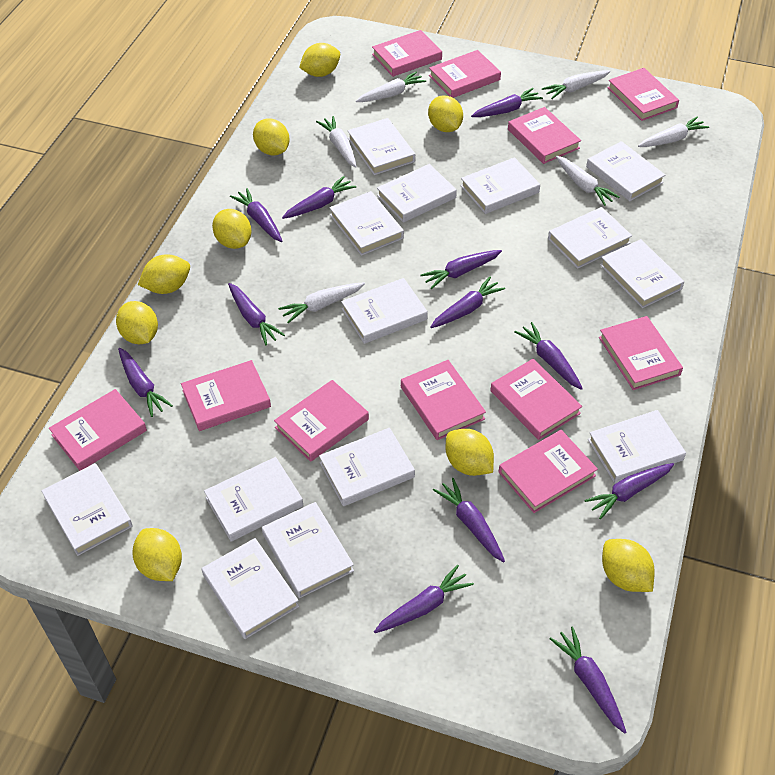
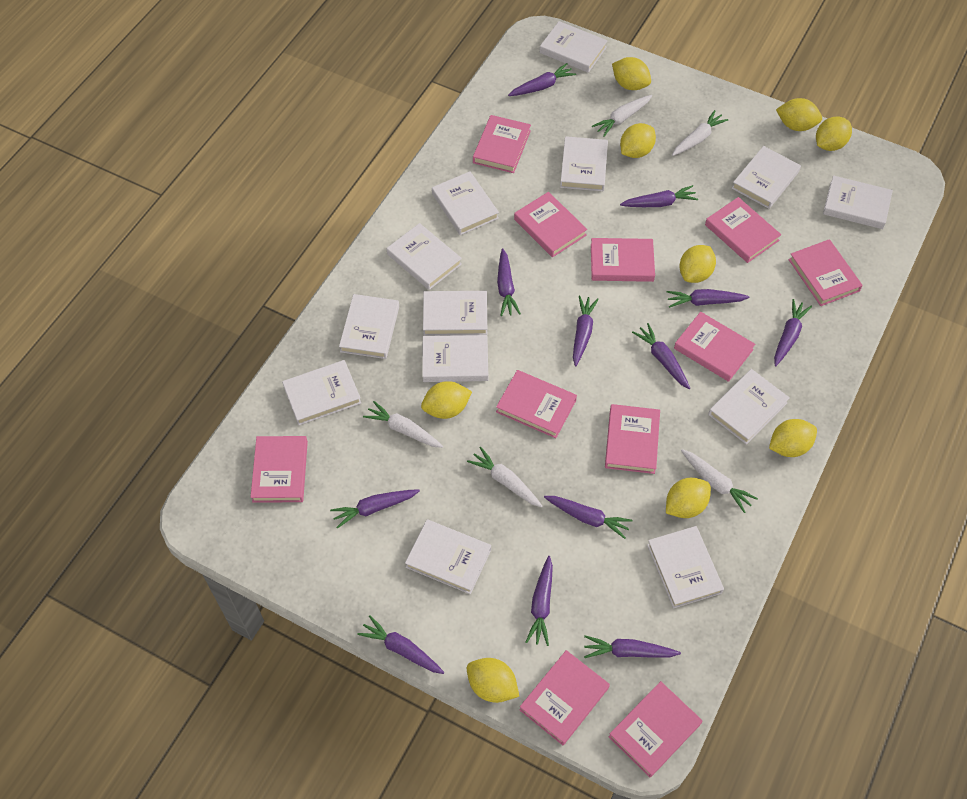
white book: [41,463,133,556] [202,538,299,639] [204,457,303,542] [262,502,354,598] [319,428,415,506] [329,191,404,256] [341,278,428,344] [348,118,415,175] [377,164,457,223] [461,157,540,214] [548,207,632,269] [586,141,665,201] [588,410,686,484] [600,239,684,308] = 14 -> [282,360,361,425] [339,294,399,359] [387,223,462,290] [405,519,491,594] [422,335,488,382] [423,291,487,336] [432,171,499,235] [540,21,608,73] [560,136,608,191] [647,526,724,609] [708,369,790,445] [732,146,801,209] [823,175,893,229] = 13
white carrot: [278,282,365,323] [316,116,357,168] [356,71,426,102] [542,70,611,99] [556,156,619,206] [638,116,709,147] = 6 -> [363,401,443,448] [467,447,542,507] [592,95,652,137] [672,110,729,156] [681,449,758,513] = 5

